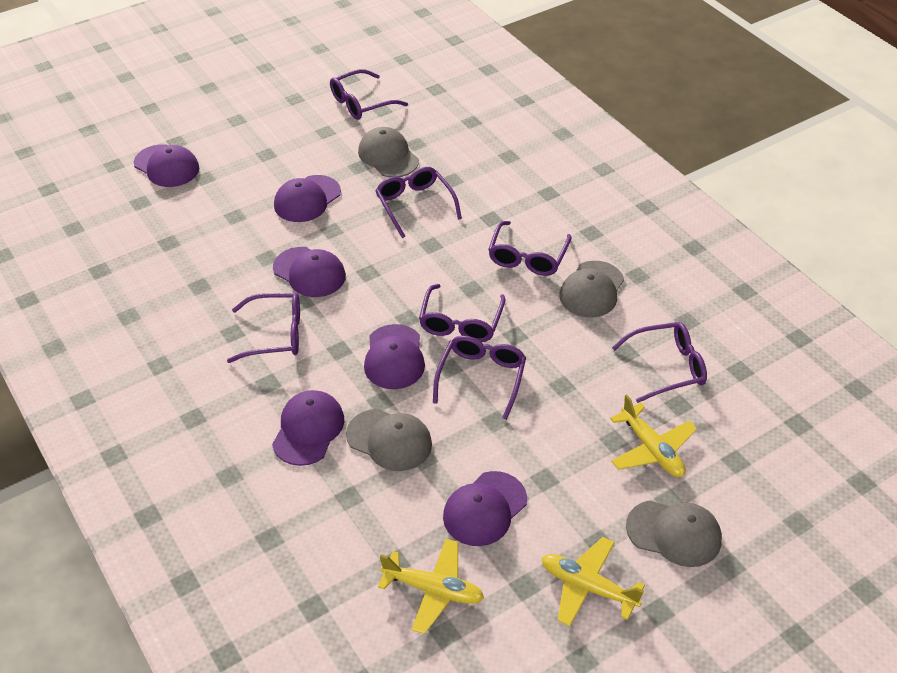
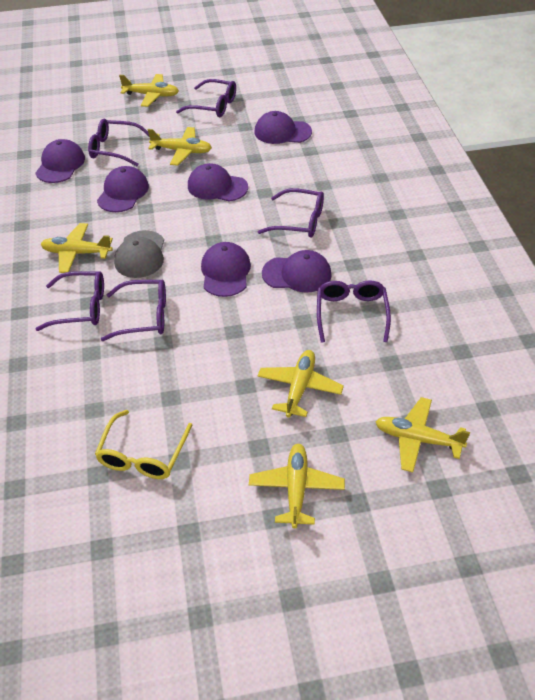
grey cap: [346,409,432,471] [358,127,419,177] [560,261,624,318] [626,500,722,567] = 4 -> [114,230,164,278] = 1
purple glasses: [227,293,300,363] [330,69,408,120] [375,167,462,238] [419,284,506,342] [433,336,526,420] [488,221,572,276] [612,322,707,403] = 7 -> [36,271,104,331] [88,119,149,166] [101,280,166,341] [176,79,236,117] [258,188,324,237] [317,280,391,343] = 6
yellow glasses: none = 0 -> [95,410,192,479] = 1
yellow plane: [378,539,484,634] [541,537,645,626] [610,395,697,477] = 3 -> [41,223,113,273] [119,74,179,107] [147,127,212,166] [249,444,345,528] [257,350,344,418] [375,397,470,472] = 6

